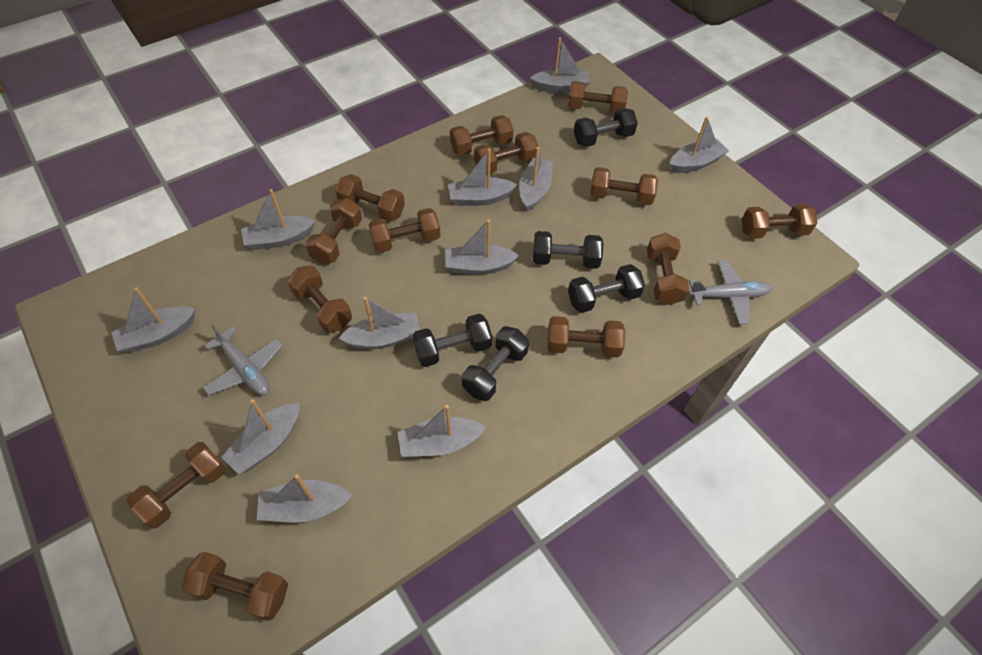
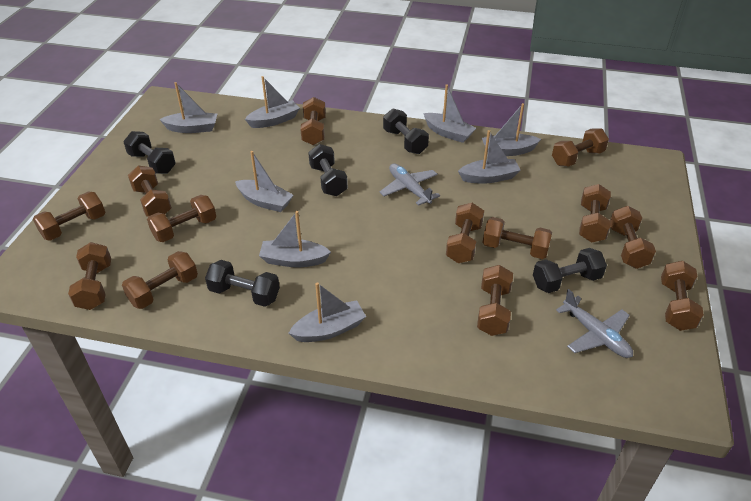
grey boat: [111,287,196,353] [221,399,300,475] [241,189,316,250] [257,474,353,523] [339,297,420,349] [397,405,486,457] [445,219,519,274] [448,149,517,206] [519,147,553,212] [530,37,590,93] [670,117,729,173] = 11 -> [159,82,217,133] [235,151,293,212] [245,76,300,128] [259,211,331,267] [289,282,366,342] [423,84,476,143] [458,130,521,184] [482,103,541,156] = 8

